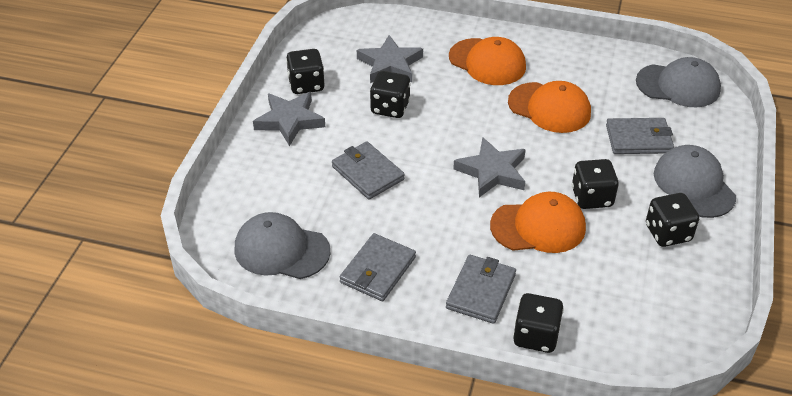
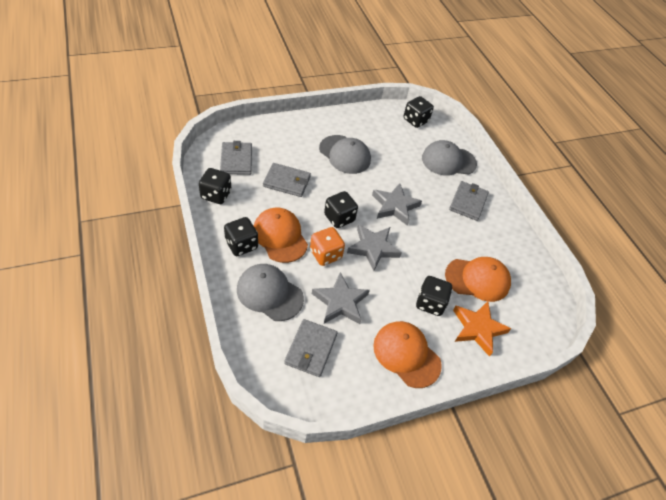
orange dice: none = 0 -> [310,227,345,266] = 1
orange star: none = 0 -> [453,301,511,357] = 1

